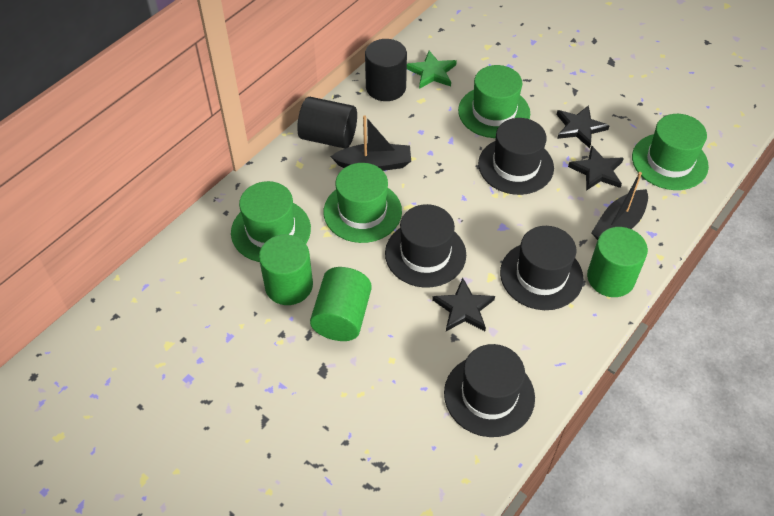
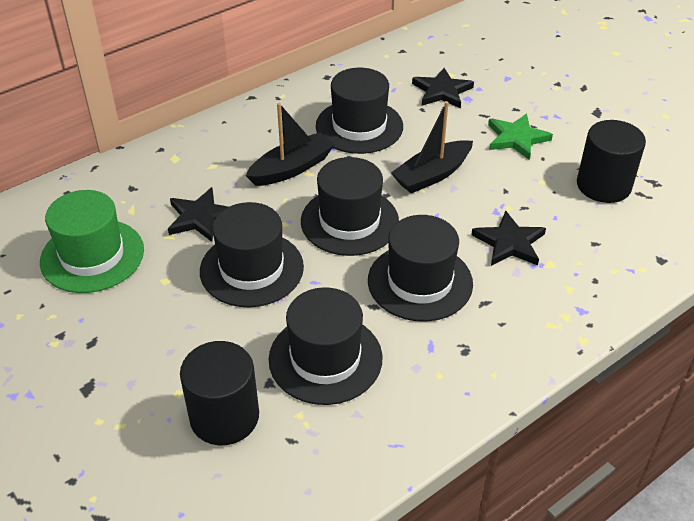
black hat: [385,204,466,288] [444,344,535,437] [478,118,554,195] [500,226,583,310] = 4 -> [200,202,304,307] [269,287,382,405] [301,157,399,256] [316,68,403,154] [368,215,473,322] = 5
green cylinder: [259,234,313,305] [310,267,372,341] [587,227,648,297] = 3 -> none = 0
green hat: [231,181,311,262] [324,163,402,243] [458,65,530,138] [632,114,709,190] = 4 -> [40,190,144,293] = 1

